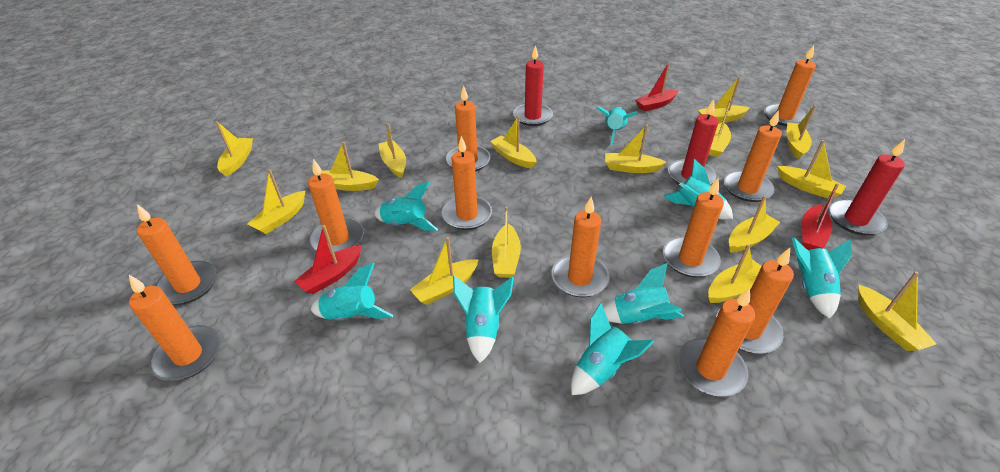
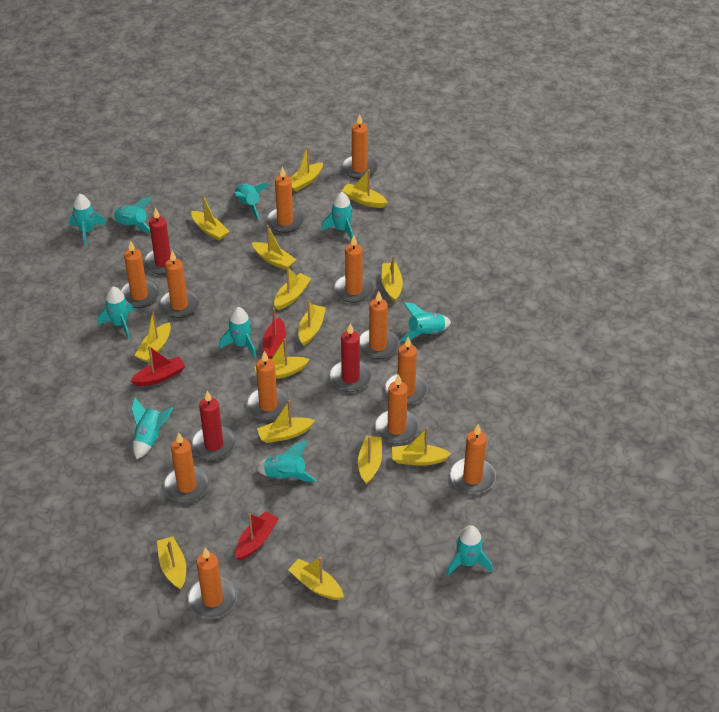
orange candle: [129,275,221,381] [137,204,217,305] [308,159,364,253] [442,136,492,230] [446,85,491,172] [552,196,610,298] [663,178,724,278] [677,288,755,397] [716,248,794,354] [724,110,782,202] [764,45,816,126] = 11 -> [120,240,159,308] [159,251,200,318] [163,432,210,502] [188,548,237,618] [246,351,290,420] [266,166,304,233] [334,235,374,303] [341,114,378,179] [360,291,399,359] [375,374,419,444] [385,337,428,405] [450,424,496,494] = 12
turquoise rocket: [311,262,393,321] [374,181,438,231] [453,276,514,363] [571,303,654,395] [596,106,638,146] [603,263,684,324] [663,159,733,220] [792,238,852,319] = 8 -> [69,194,106,246] [98,286,134,339] [111,197,152,233] [131,397,173,459] [219,307,256,357] [234,183,270,219] [256,440,317,482] [321,192,353,240] [400,302,451,341] [447,525,492,576] = 10
yellow boat: [216,121,253,176] [248,169,306,234] [321,142,379,191] [378,123,406,178] [410,237,478,305] [490,116,536,168] [492,206,521,278] [605,125,667,173] [698,77,750,123] [708,99,732,157] [708,244,762,303] [729,195,780,253] [777,140,846,198] [787,105,816,159] [858,272,937,351] = 15 -> [134,311,171,363] [157,536,186,590] [191,195,229,241] [252,225,296,270] [254,338,310,379] [257,400,315,443] [274,266,312,310] [288,557,344,600] [291,146,323,192] [298,300,326,346] [341,169,388,208] [358,436,382,485] [382,257,403,303] [392,427,451,466] = 14

